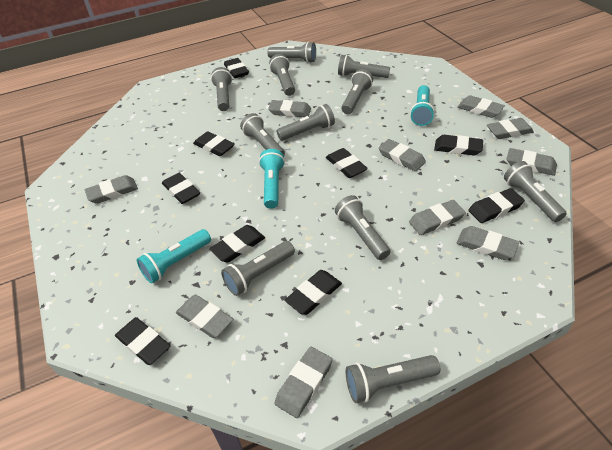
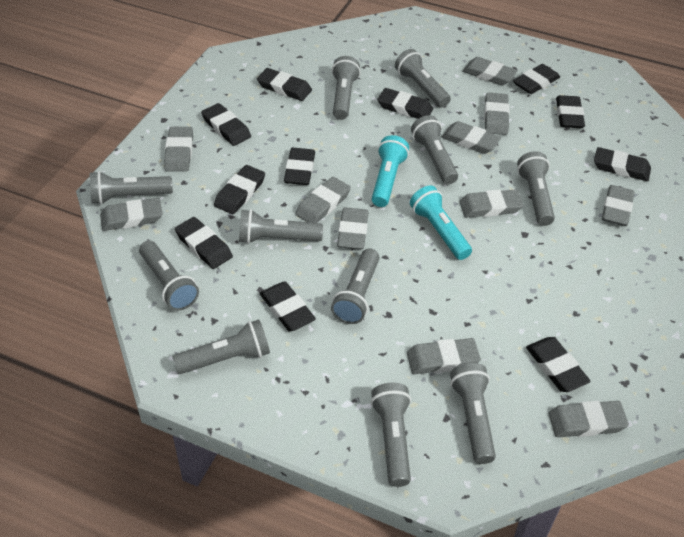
black eraser: [115,317,171,365] [162,173,200,204] [193,131,235,156] [209,225,265,263] [224,58,249,78] [285,270,342,315] [326,148,368,178] [434,135,483,155] [468,188,525,223] = 9 -> [175,217,233,269] [201,103,251,146] [214,165,265,214] [257,68,312,101] [259,281,316,331] [284,148,315,185] [377,88,433,119] [513,64,560,94] [526,337,591,392] [556,95,585,128] [594,147,651,181] = 11
grey eraser: [85,175,138,204] [176,295,233,338] [268,100,311,117] [275,347,333,418] [378,139,426,171] [409,200,466,235] [457,96,505,118] [457,226,519,260] [487,118,534,139] [507,148,557,176] = 10 -> [100,198,163,231] [164,127,193,172] [296,177,351,223] [337,207,369,250] [407,338,481,374] [442,121,501,154] [460,189,524,218] [462,57,518,85] [484,92,510,135] [549,401,629,437] [602,185,635,226] = 11
turquoise flashlight: [136,229,211,284] [259,149,285,209] [410,85,435,126] = 3 -> [372,135,409,207] [410,185,472,260] = 2

